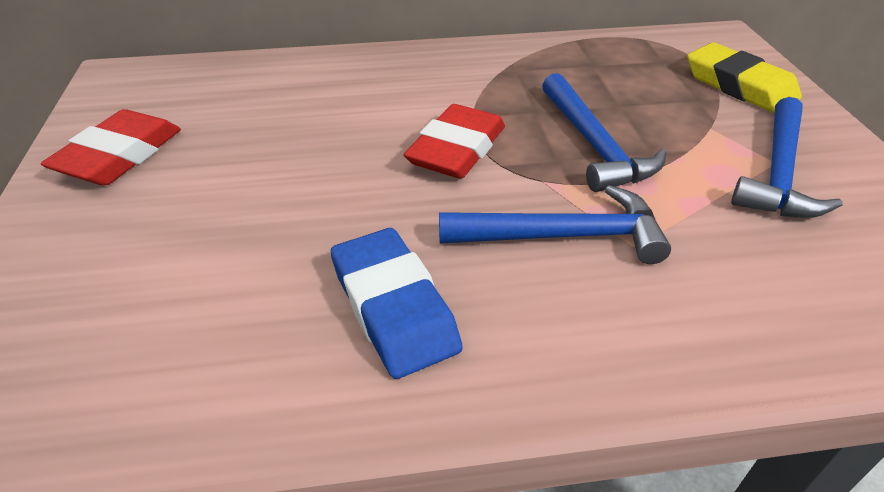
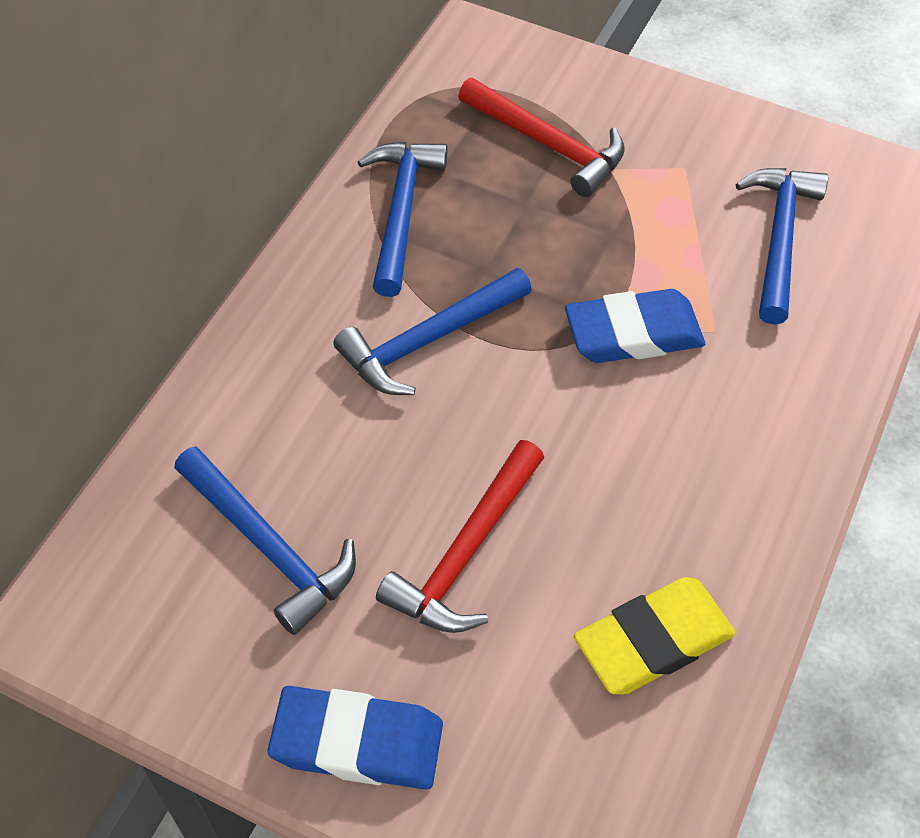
blue eraser: [331,228,463,379] = 1 -> [268,686,443,790] [565,289,705,363] = 2
blue hammer: [439,185,671,264] [542,73,666,192] [731,97,843,218] = 3 -> [174,446,356,635] [333,268,532,395] [358,142,448,297] [735,168,828,325] = 4
red eraser: [41,109,181,185] [403,104,505,179] = 2 -> none = 0
red hammer: none = 0 -> [376,440,544,633] [458,78,625,197] = 2

